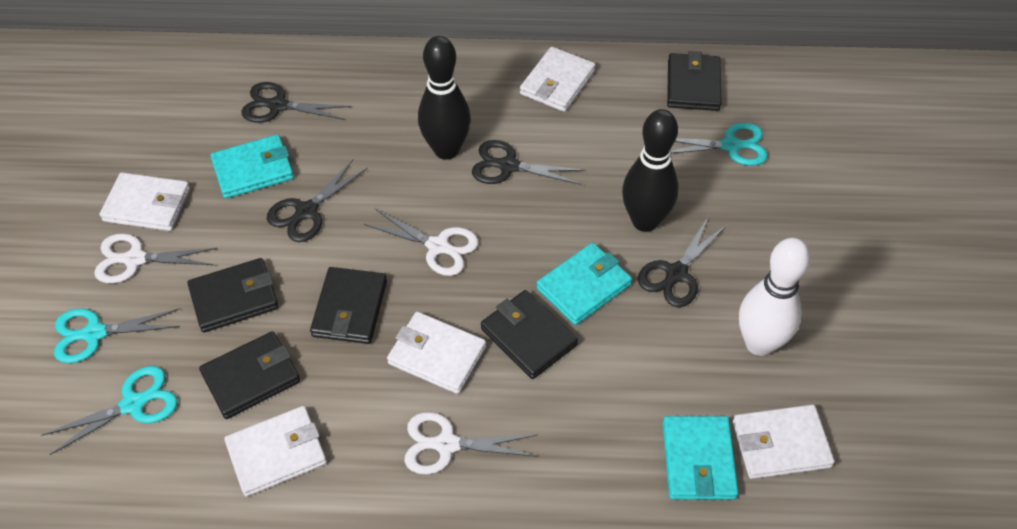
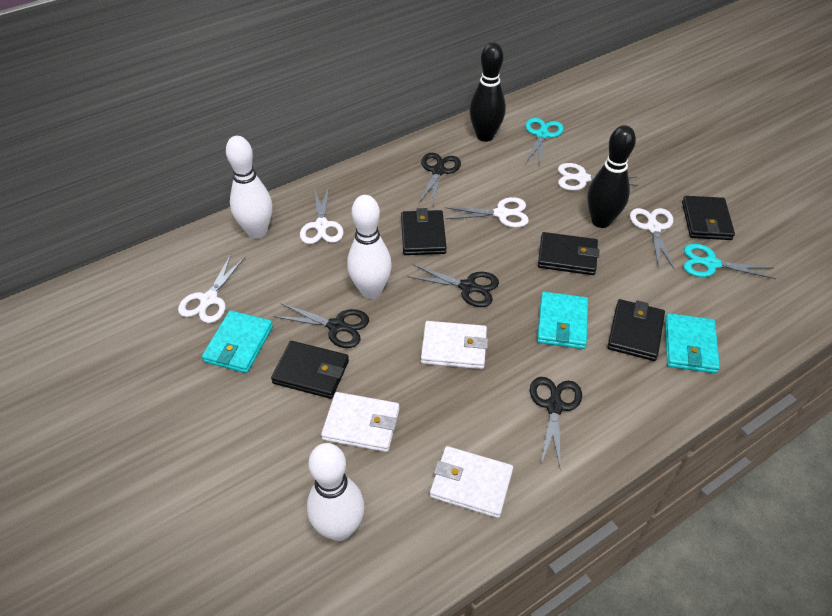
turquoise scissors: [42,366,177,455] [54,309,180,363] [671,123,768,166] = 3 -> [526,118,564,167] [684,244,776,279] = 2
white bowling pin: [739,238,811,356] = 1 -> [226,136,272,239] [307,443,365,541] [347,195,392,299] = 3
white scissors: [94,233,217,283] [364,209,479,276] [404,412,537,475] = 3 -> [178,254,245,323] [300,186,344,244] [445,197,529,228] [558,163,639,191] [630,208,675,270] = 5
white wallet: [100,172,190,231] [224,406,327,497] [387,312,486,394] [520,47,595,112] [732,405,834,479] = 5 -> [321,392,400,452] [421,321,488,369] [430,446,513,518] = 3

